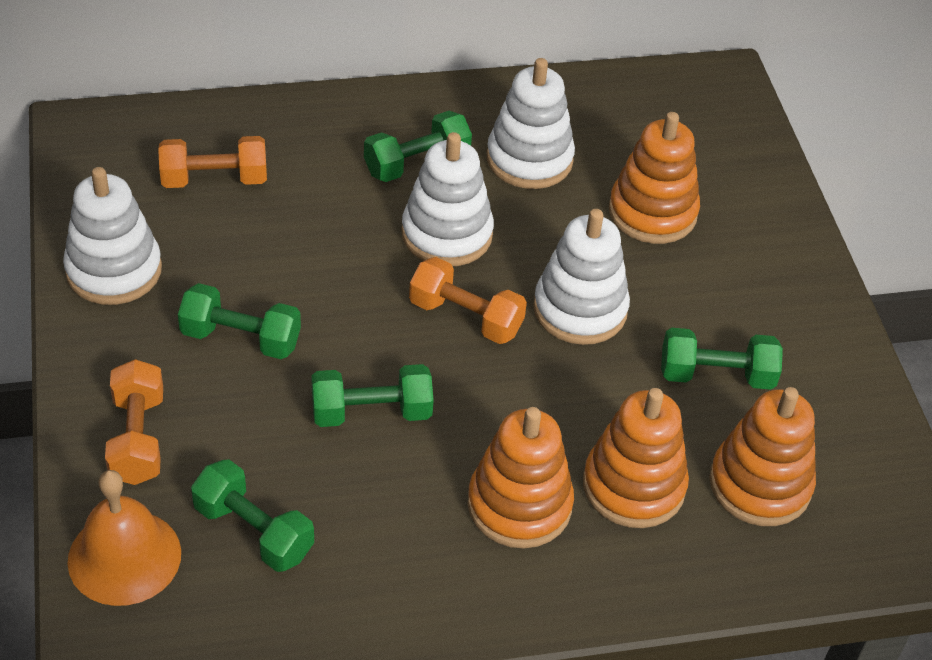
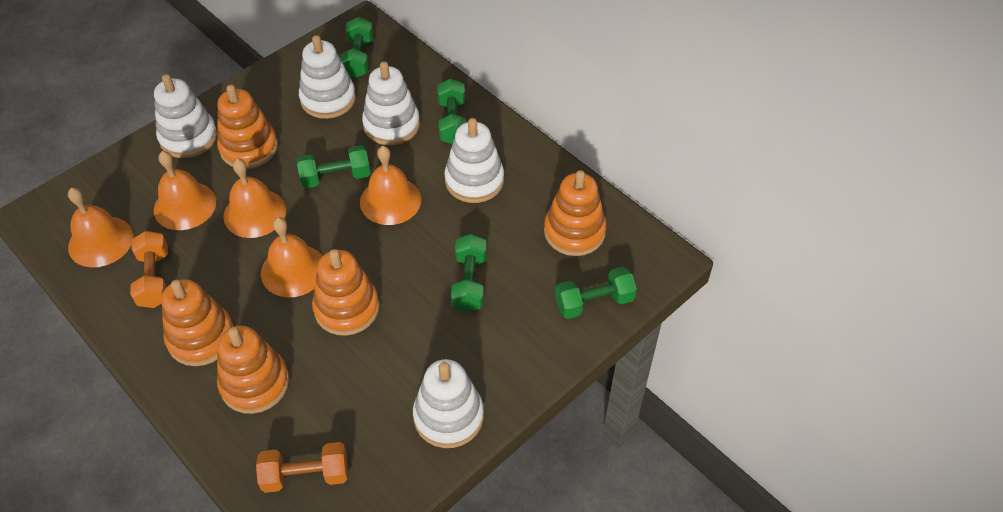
orange bell: [67,470,181,606] = 1 -> [68,188,133,267] [154,151,216,230] [223,159,286,238] [261,217,322,297] [360,146,421,225] = 5
orange dumbbell: [105,359,163,485] [158,136,267,188] [409,257,527,344] = 3 -> [130,231,168,308] [256,442,348,493] = 2
orange stacking toy: [467,407,574,549] [583,388,689,528] [609,112,700,244] [709,387,816,526] = 4 -> [161,279,234,366] [217,85,278,169] [217,326,289,414] [312,249,380,336] [544,170,607,256] = 5
white stacking toy: [63,167,162,305] [401,132,494,266] [487,58,575,189] [533,209,630,345] = 4 -> [154,74,217,158] [299,35,356,119] [362,61,420,145] [413,359,484,448] [444,118,504,203] = 5

